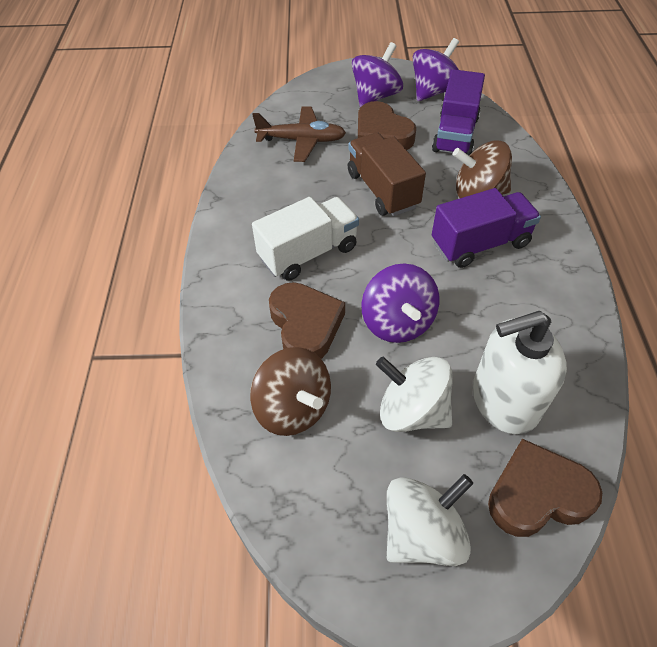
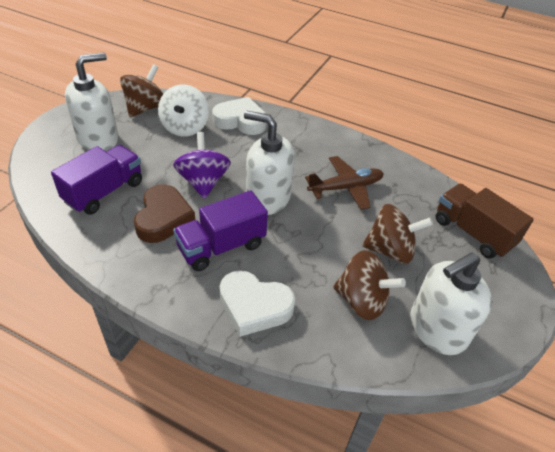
brown heart: [269,282,345,359] [358,101,416,150] [488,439,602,537] = 3 -> [134,184,195,243] = 1
brown spinning top: [250,347,331,436] [453,141,512,198] = 2 -> [120,64,163,117] [333,250,406,320] [362,204,433,264] = 3
purple spinning top: [352,42,403,107] [361,263,439,343] [413,38,459,101] = 3 -> [173,132,231,199] = 1
white heart: none = 0 -> [212,97,267,135] [220,270,295,337] = 2
white soap dispenser: [473,311,567,434] = 1 -> [65,53,118,151] [244,111,295,215] [410,252,492,355] = 3
white spinning top: [376,357,453,432] [387,474,473,566] = 2 -> [158,84,209,137] = 1
white truck: [252,197,359,281] = 1 -> none = 0

